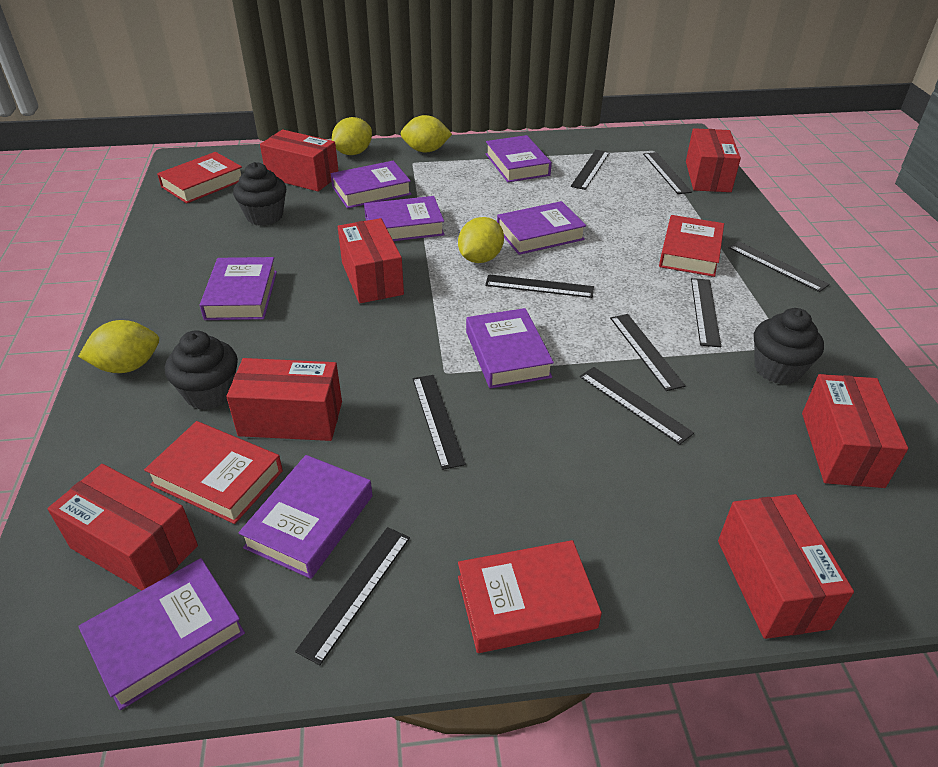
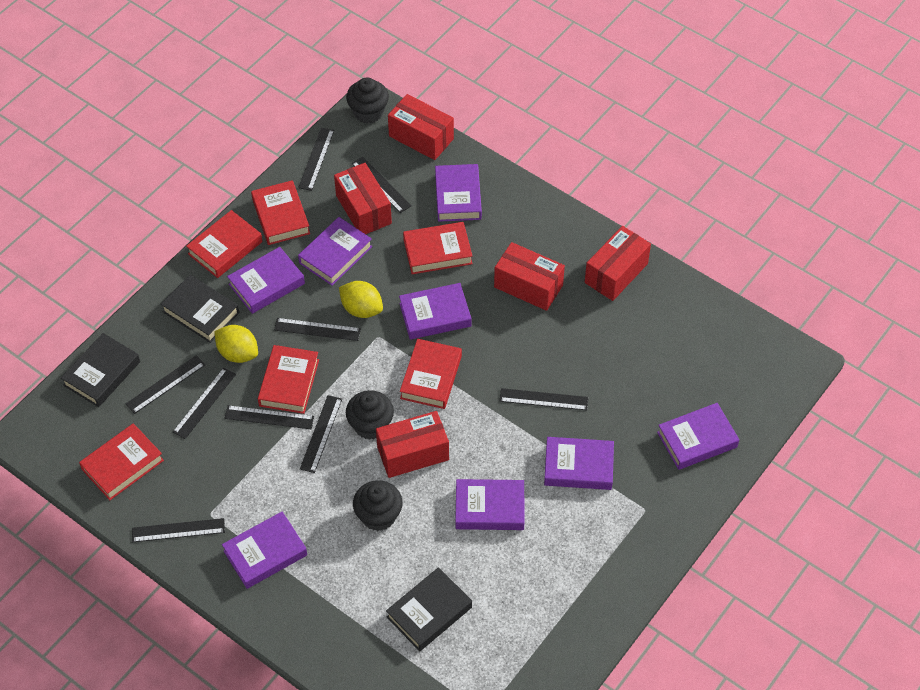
black book: none = 0 -> [61,333,140,407] [161,275,239,343] [386,567,472,651] = 3
red book: [144,421,283,524] [157,152,242,204] [458,540,602,653] [659,215,724,277] = 4 -> [79,423,164,500] [186,210,263,278] [251,180,310,245] [258,345,319,414] [400,339,462,409] [403,222,473,274] = 6
red box: [47,464,198,591] [226,358,342,441] [260,130,339,192] [338,218,404,303] [686,128,741,192] [718,494,854,639] [802,374,908,488] = 7 -> [334,163,392,234] [376,411,449,478] [388,94,454,160] [494,242,565,311] [585,226,651,301] = 5
yellow lemon: [78,320,159,373] [332,117,372,155] [401,115,452,153] [458,217,504,263] = 4 -> [214,325,258,363] [339,281,383,318] = 2

